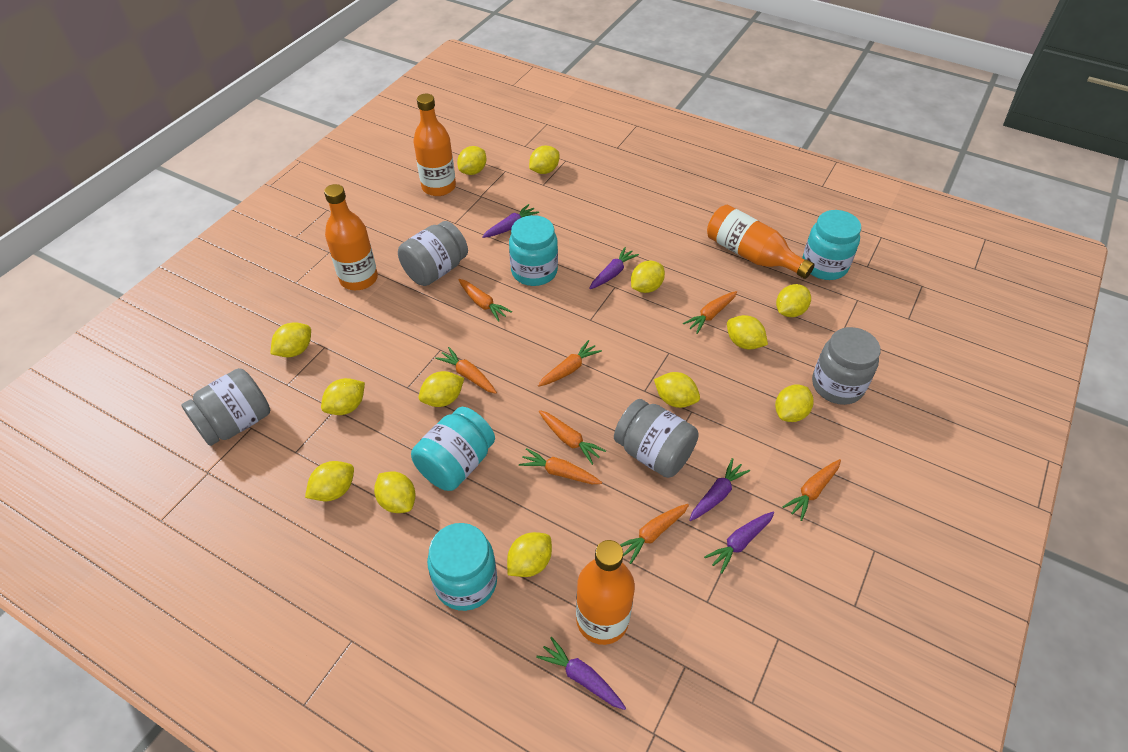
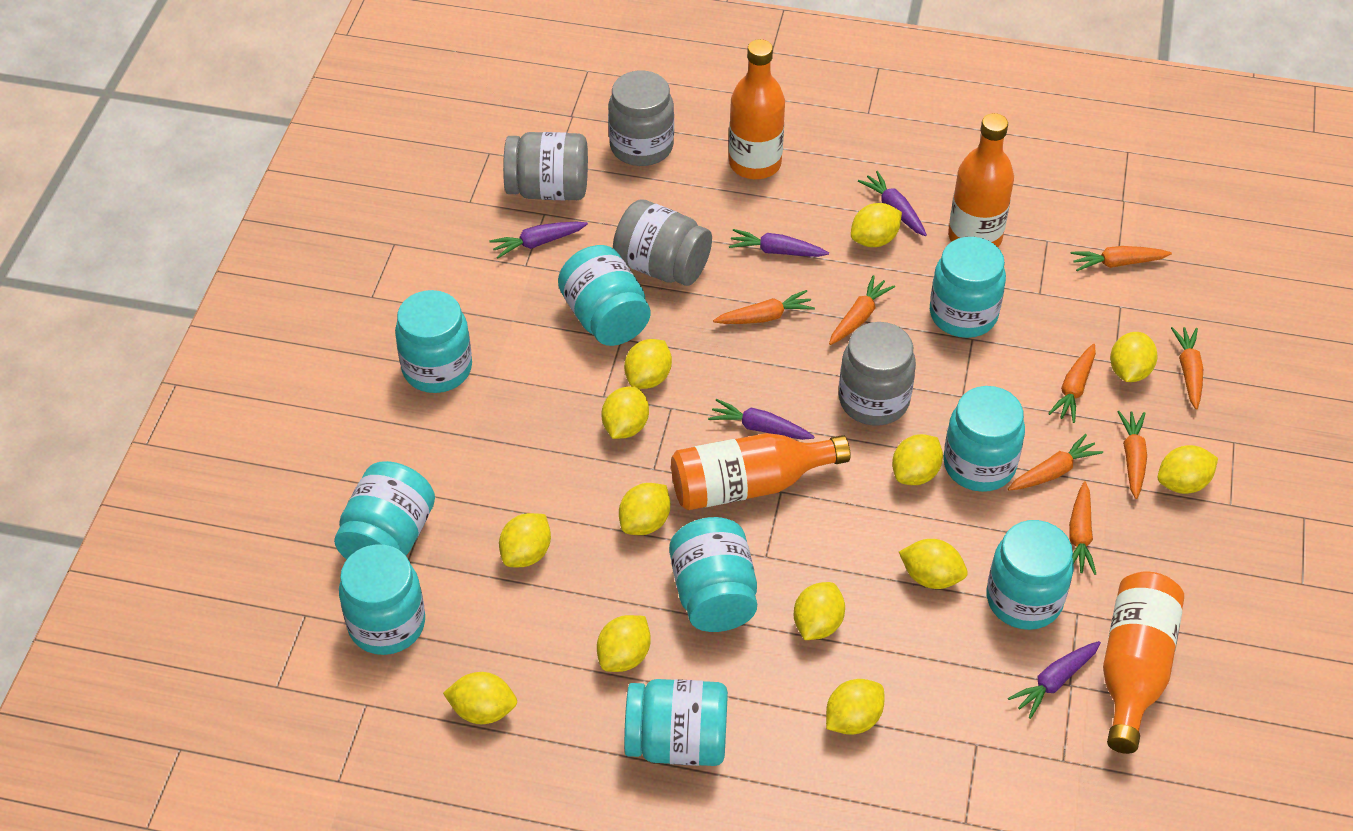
turquoise jar: [411,407,495,491] [427,523,497,611] [509,215,558,286] [802,210,861,280] = 4 -> [334,461,435,559] [339,544,425,655] [395,290,472,393] [558,245,650,346] [624,679,728,766] [669,517,757,632] [930,237,1006,338] [943,386,1025,492] [987,520,1074,630] = 9

